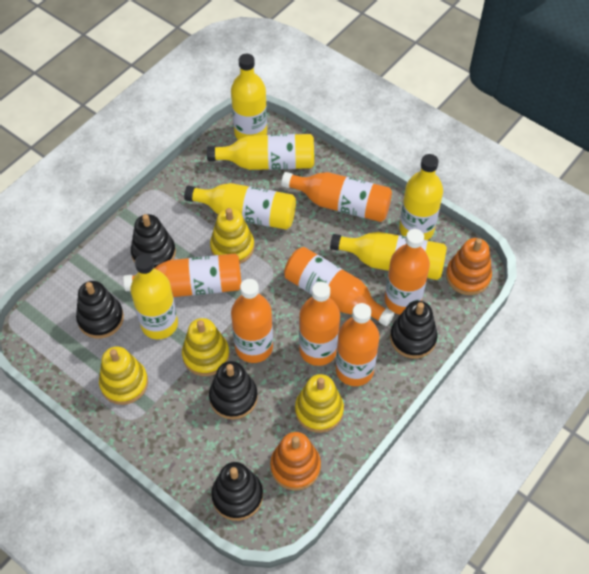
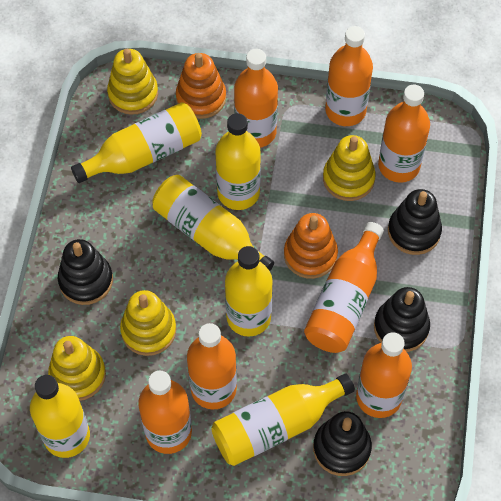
black stacking toy: [76,281,124,339] [131,214,176,268] [209,361,258,420] [211,462,263,521] [390,301,438,359] = 5 -> [57,239,113,305] [313,411,372,476] [374,287,430,352] [388,189,442,255] = 4

